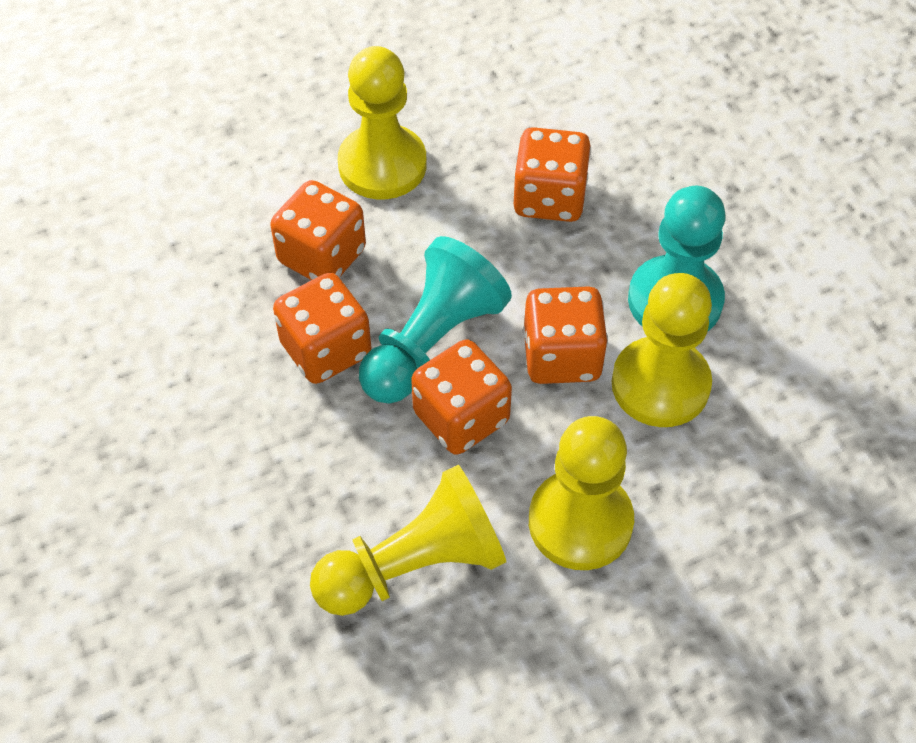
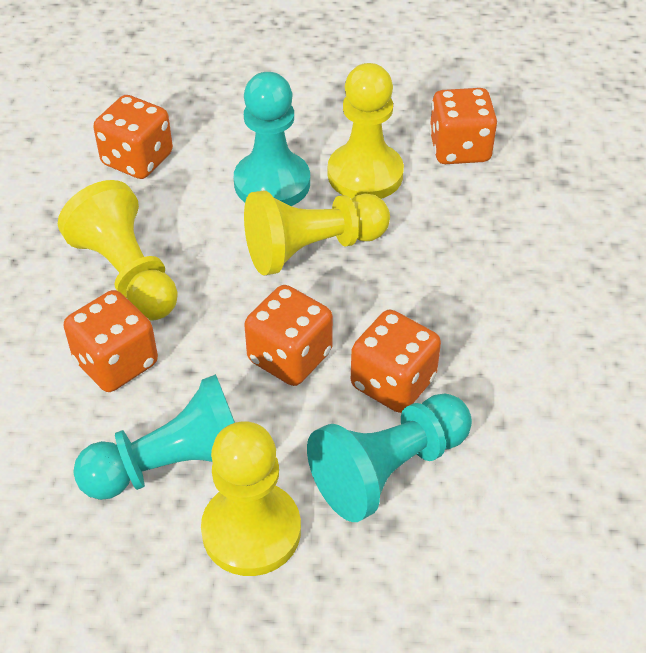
turquoise pawn: [359,236,512,404] [628,186,726,332] = 2 -> [73,374,235,500] [234,72,310,206] [307,393,472,522] = 3

